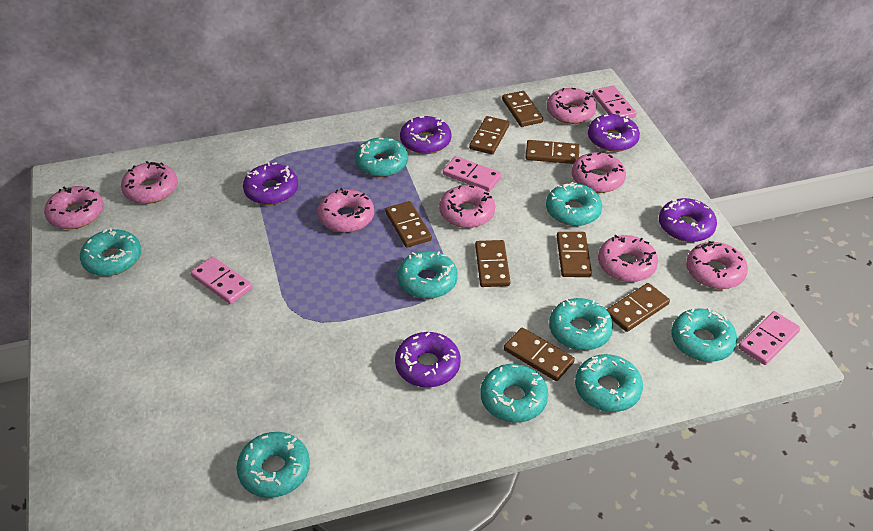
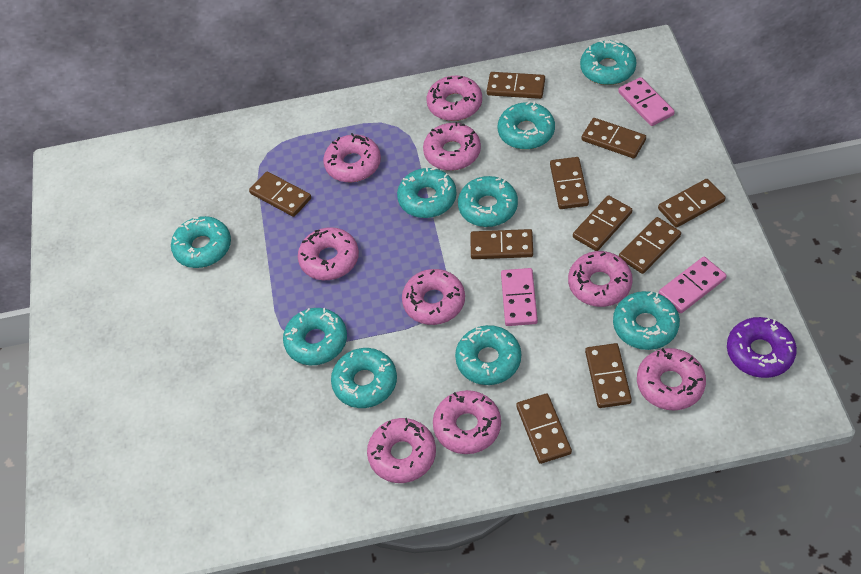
brown domino: [385,201,432,248] [469,116,509,155] [475,240,511,287] [502,91,543,127] [504,328,575,381] [525,140,579,164] [557,232,592,277] [606,283,670,332] = 8 -> [249,172,311,217] [471,229,533,259] [487,72,545,99] [516,393,572,464] [550,157,589,209] [573,195,632,251] [581,118,646,159] [585,343,632,408] [619,217,681,274] [658,179,726,228] = 10
pink domino: [190,256,253,304] [443,156,502,192] [592,86,636,118] [738,311,800,365] = 4 -> [501,268,538,326] [618,77,675,126] [658,257,727,313] = 3
pink donut: [44,186,103,229] [121,161,178,204] [318,188,374,233] [439,185,495,228] [547,88,597,124] [572,152,626,193] [598,235,658,282] [686,241,748,289] = 8 -> [298,227,359,280] [323,133,381,182] [367,418,436,483] [402,269,465,325] [423,122,481,171] [427,76,482,121] [433,390,501,454] [568,251,633,307] [637,348,706,411] = 9
purple donut: [243,162,298,205] [395,332,461,387] [400,116,451,154] [588,114,640,152] [659,198,717,242] = 5 -> [727,317,797,378] = 1

